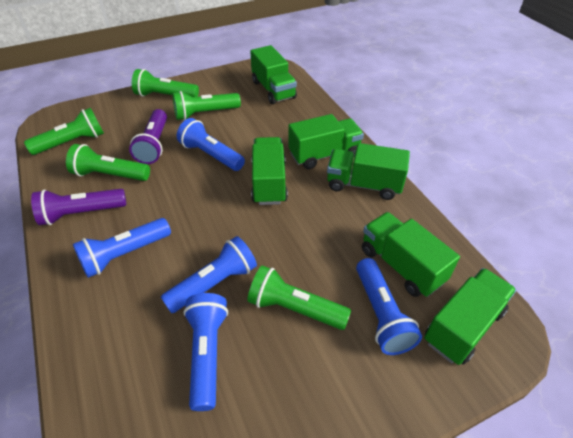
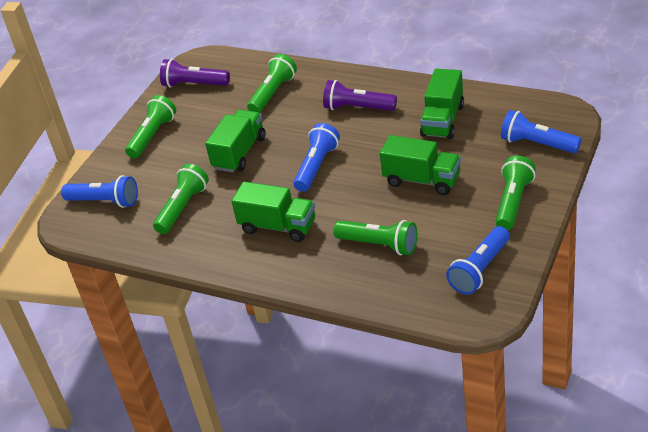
blue flashlight: [73,218,171,278] [161,236,257,313] [177,118,245,171] [184,293,228,411] [356,258,422,355] = 5 -> [61,175,138,208] [293,123,340,192] [446,226,510,295] [501,110,581,153] = 4
green truck: [250,45,297,104] [251,137,288,205] [288,114,364,169] [327,143,410,200] [362,212,460,297] [424,268,517,365] = 6 -> [205,110,265,173] [231,182,315,242] [380,135,461,195] [420,69,464,139] = 4

